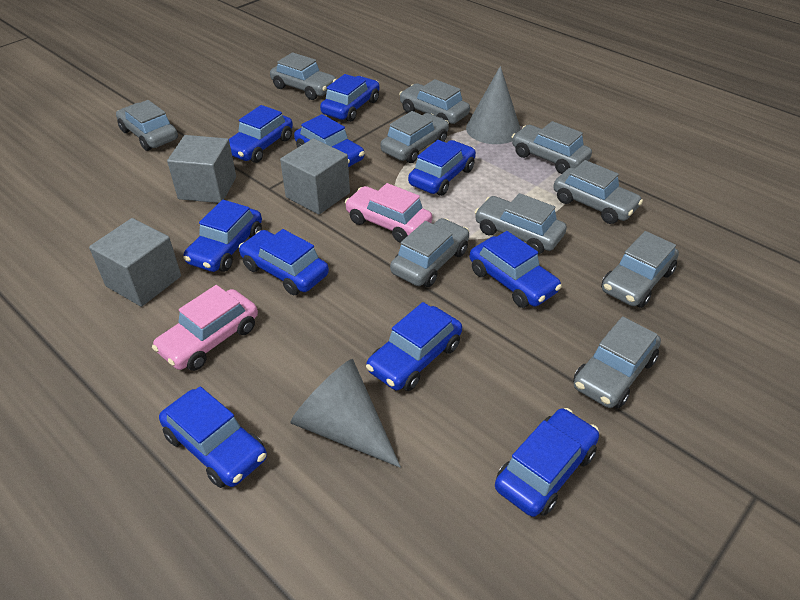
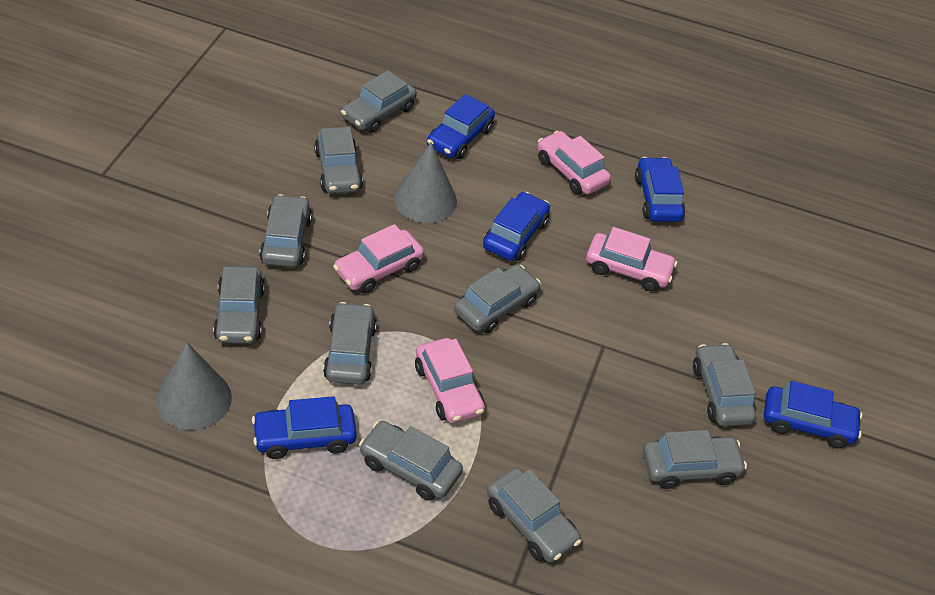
blue car: [159,386,267,488] [183,200,262,272] [229,105,293,163] [239,229,329,295] [294,114,365,167] [320,74,380,122] [366,302,462,391] [408,140,476,196] [470,231,562,308] [495,408,599,517] = 10 -> [252,396,357,459] [427,94,495,159] [483,192,550,261] [635,157,685,222] [764,381,863,449] = 5
grey cube: [89,218,181,307] [167,135,236,203] [280,138,350,215] = 3 -> none = 0
pink car: [152,285,258,371] [345,183,432,243] = 2 -> [333,224,424,293] [415,338,485,423] [537,131,611,195] [586,227,677,292] = 4

